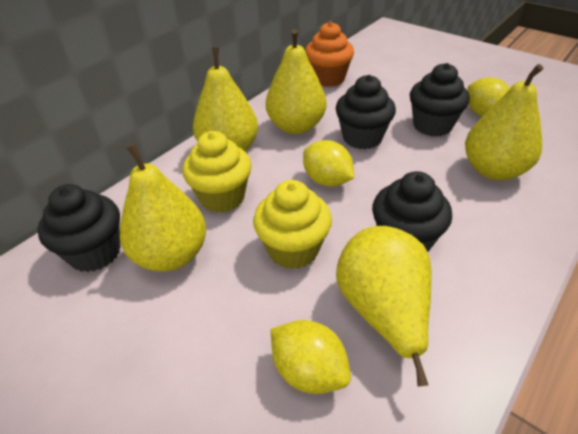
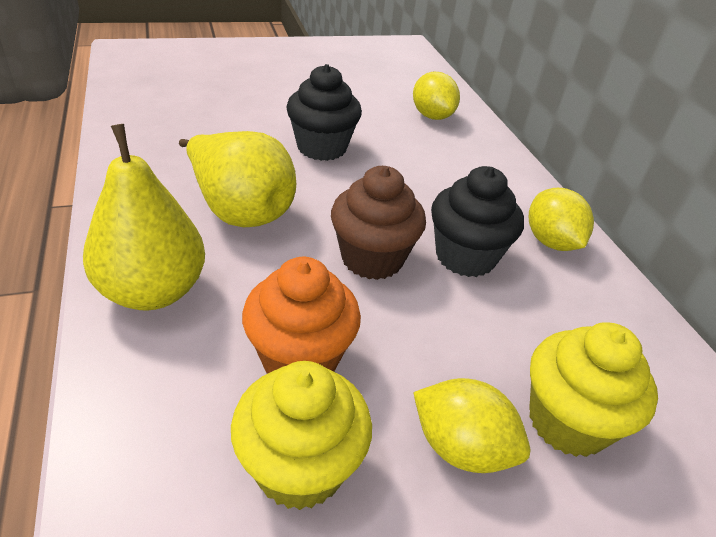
black cupcake: [38,184,121,272] [336,75,396,149] [372,171,452,252] [410,63,470,137] = 4 -> [286,64,362,161] [431,166,524,277] = 2
brown cupcake: none = 0 -> [331,166,426,280] = 1
yellow pear: [120,143,206,272] [193,47,258,151] [266,29,326,134] [336,226,432,386] [465,64,544,180] = 5 -> [83,124,205,311] [179,131,297,227] = 2

